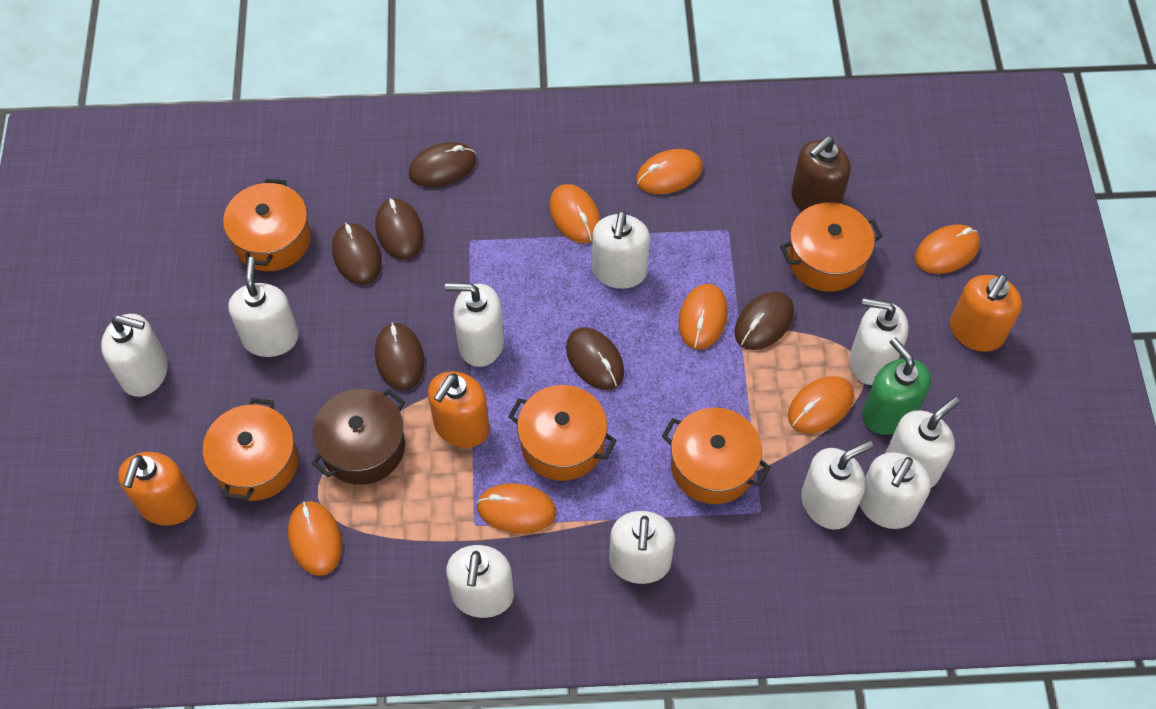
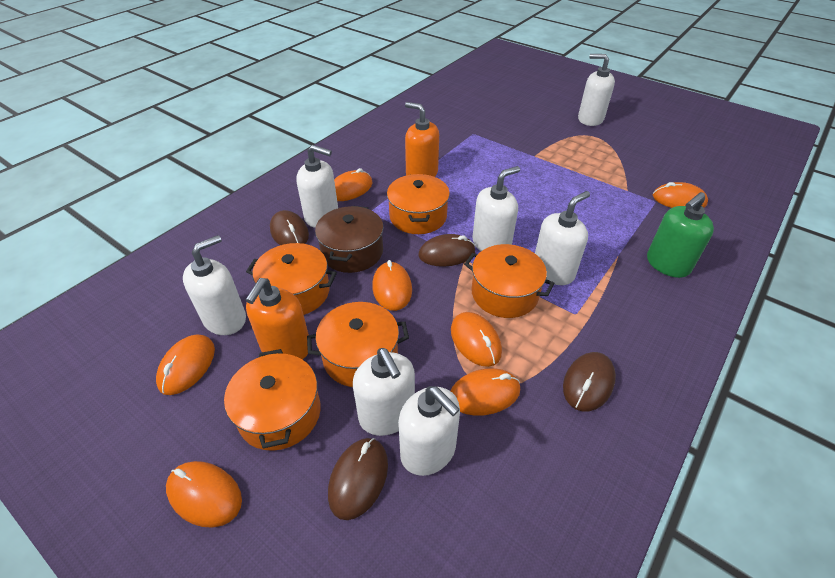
brown mouse: [332,223,382,285] [375,322,424,391] [376,198,424,260] [408,142,476,187] [566,328,624,390] [735,291,794,350] = 6 -> [270,210,309,245] [328,438,388,520] [419,234,475,267] [563,352,616,411] = 4
brown soap dispenser: [791,136,851,211] = 1 -> none = 0
orange soap dispenser: [118,452,197,526] [428,371,490,448] [950,274,1022,352] = 3 -> [246,278,309,359] [405,102,439,177] = 2
white soap dispenser: [101,314,168,397] [228,257,299,357] [445,283,504,367] [446,545,514,618] [592,211,650,289] [609,511,675,584] [801,441,873,530] [849,298,909,385] [859,452,931,529] [886,397,960,488] = 10 -> [183,235,246,335] [297,145,338,228] [353,348,415,436] [398,386,460,476] [473,166,520,251] [535,191,590,285] [578,54,615,126] = 7

